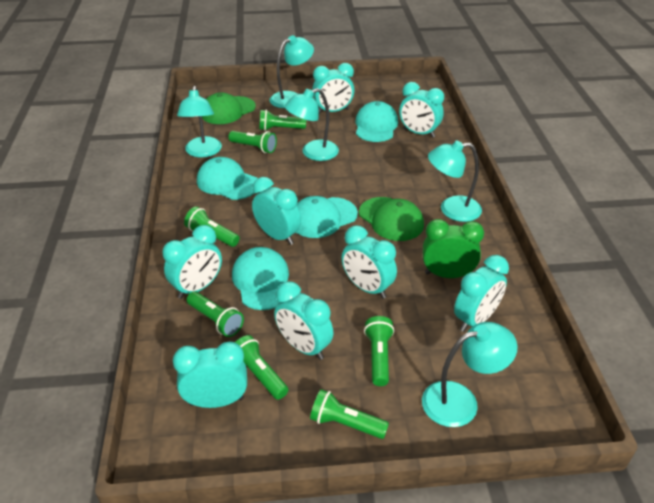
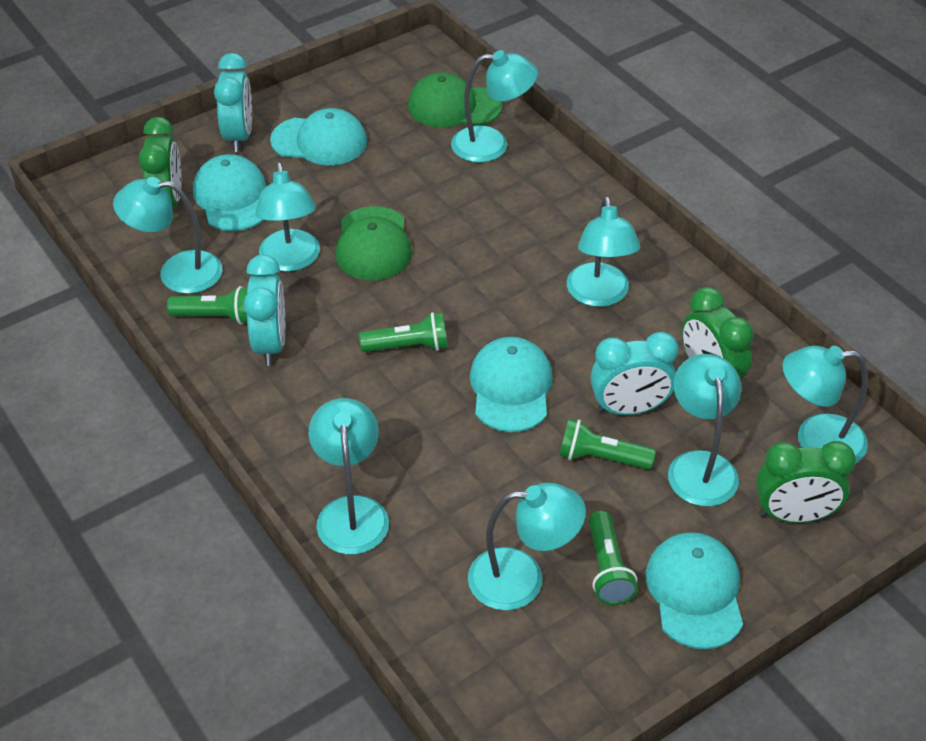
green clock: [423,219,484,278] = 1 -> [139,117,182,208] [682,287,754,380] [756,441,856,523] = 3
green flashlight: [184,206,240,247] [187,291,244,337] [228,131,277,153] [235,335,288,400] [260,110,306,131] [310,389,389,439] [364,316,394,386] = 7 -> [167,286,247,325] [359,312,448,352] [559,419,656,470] [589,511,638,605] = 4
turquoise clock: [162,225,222,299] [173,342,247,408] [252,177,301,245] [274,281,333,360] [312,63,355,114] [341,225,397,299] [399,82,444,138] [454,255,509,332] = 8 -> [214,53,252,152] [244,255,285,366] [590,332,679,415] = 3
turquoise lamp: [177,86,222,158] [269,35,314,108] [284,88,339,161] [422,322,517,427] [428,140,482,222] = 5 -> [113,177,222,294] [255,162,320,272] [309,398,389,554] [451,50,538,163] [468,483,586,610] [567,196,640,307] [668,354,741,506] [782,346,868,464] = 8

